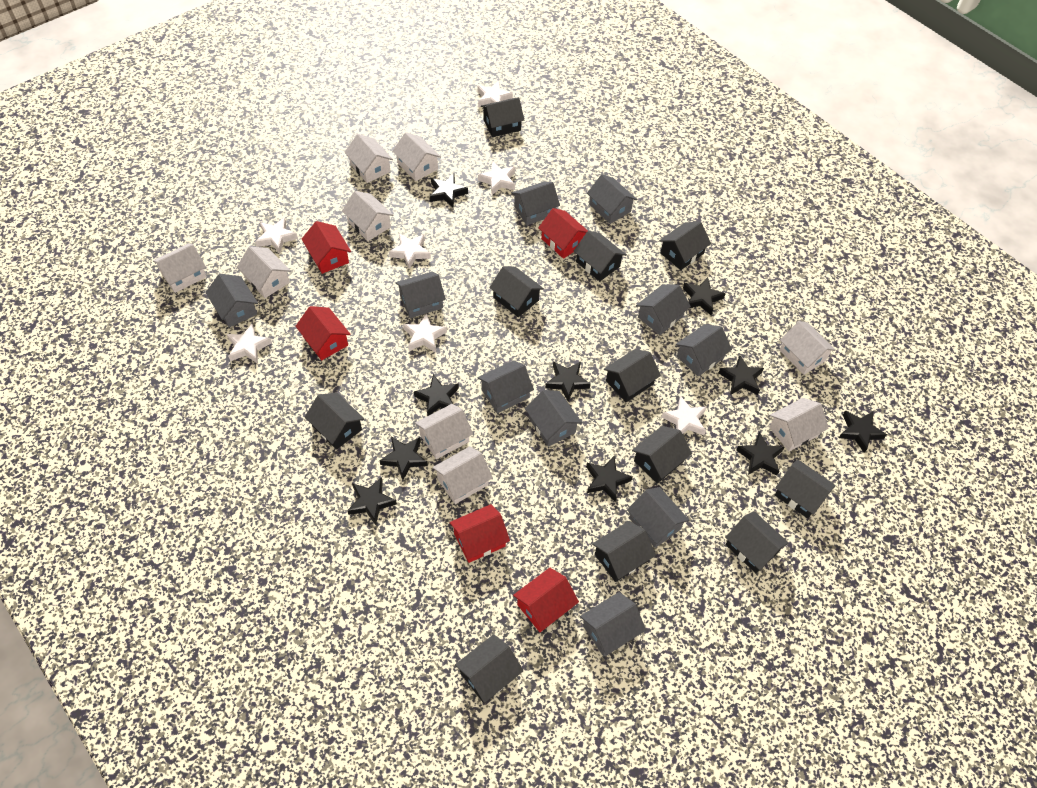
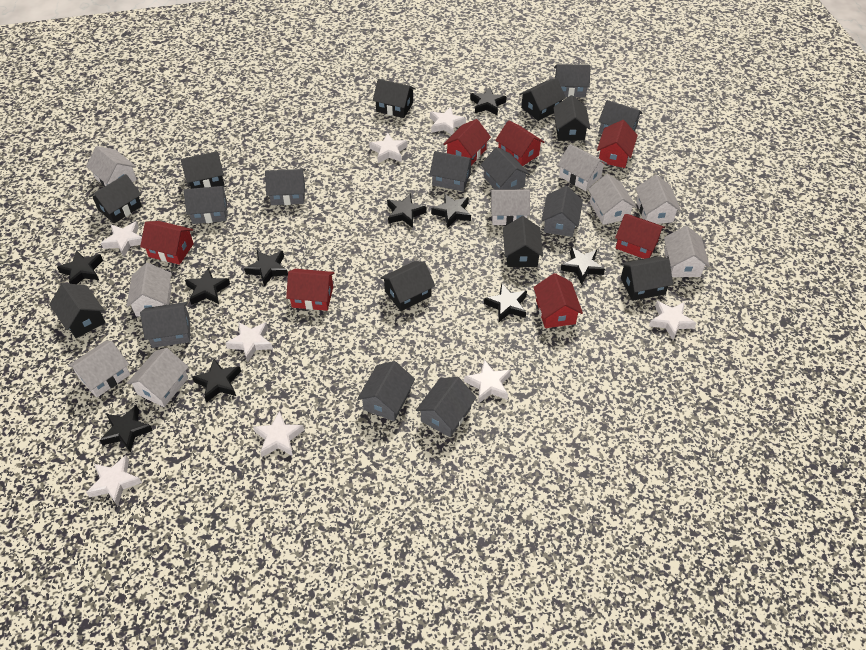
black house: [305,392,364,450] [455,634,523,703] [481,97,524,137] [489,266,544,317] [574,231,626,282] [592,521,656,582] [604,349,661,402] [632,426,692,484] [659,222,711,270] [725,511,789,573] [775,460,836,519] = 11 -> [49,283,106,338] [89,174,142,223] [181,151,224,189] [373,79,416,118] [380,261,435,311] [503,216,543,267] [519,78,566,121] [553,95,590,141] [620,256,673,301] = 9
red house: [295,306,350,360] [302,221,351,274] [450,504,510,563] [513,568,579,632] [538,208,588,259] = 5 -> [140,221,194,265] [286,269,335,311] [443,119,491,165] [495,120,544,166] [533,273,583,328] [597,120,638,168] [615,214,665,259] = 7
white star: [227,324,272,364] [255,217,298,253] [389,234,431,269] [403,313,447,353] [478,81,513,107] [478,161,515,195] [661,396,707,435] = 7 -> [86,455,142,506] [101,221,142,257] [225,322,273,363] [253,411,304,457] [369,133,408,163] [430,107,466,135] [464,360,511,404] [649,301,696,340] = 8

